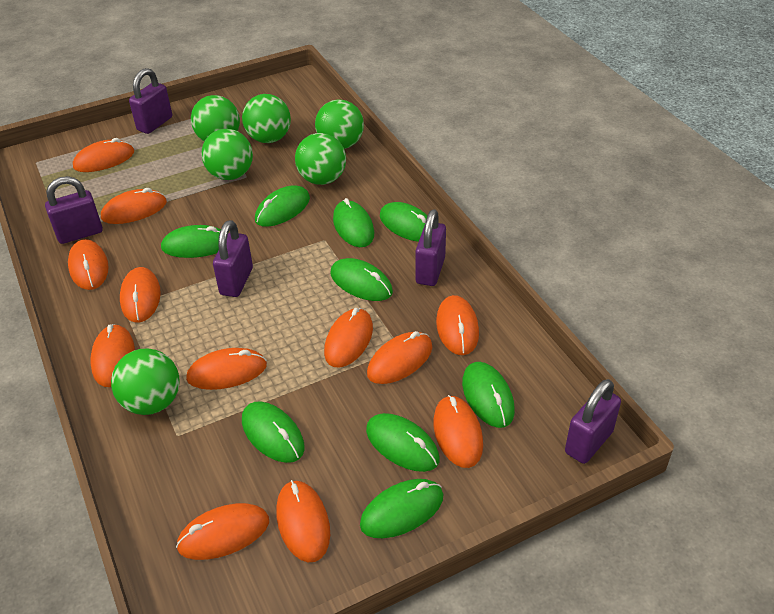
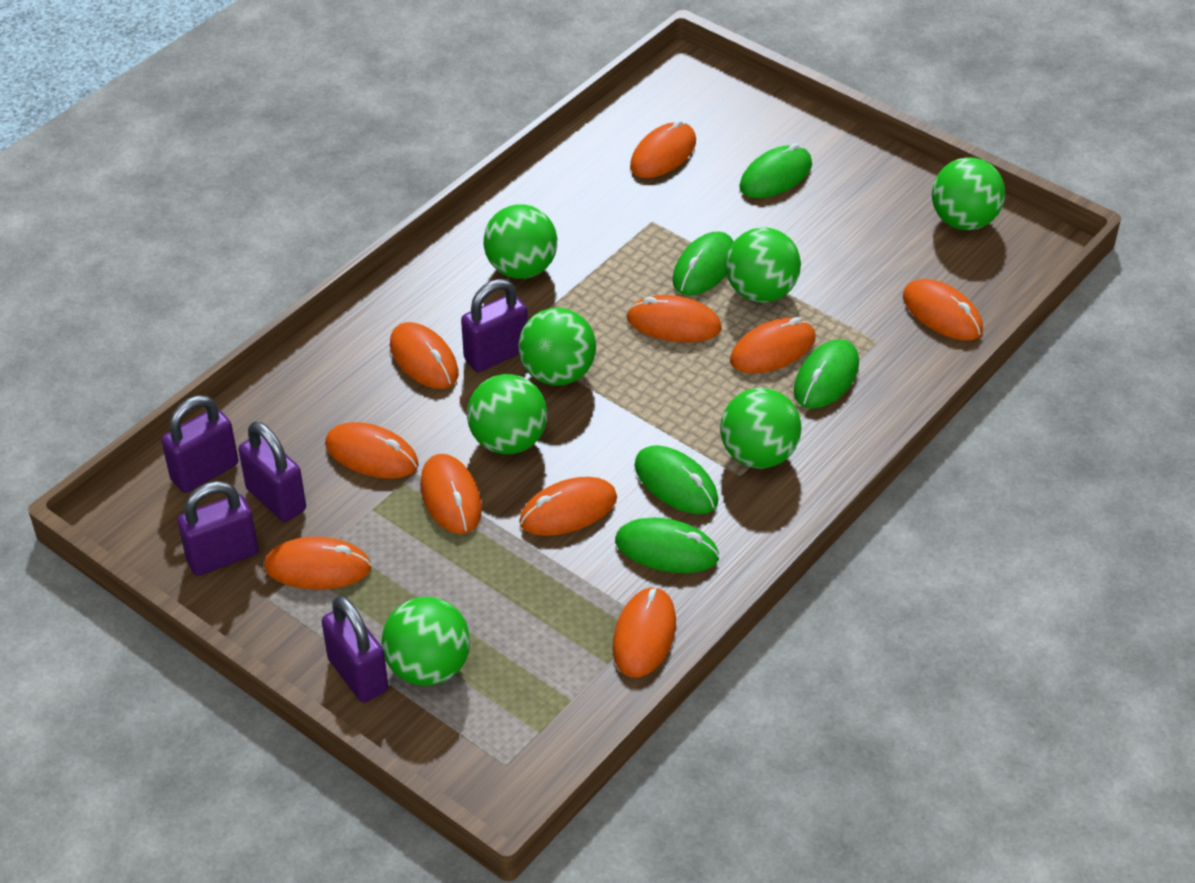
green ball: [111,348,180,415] [191,95,240,141] [201,129,253,180] [242,94,291,143] [295,133,346,185] [315,100,364,149] = 6 -> [381,597,470,686] [467,374,547,454] [484,204,557,279] [518,308,596,386] [720,388,801,469] [726,227,801,303] [932,157,1005,230] = 7
green mouse: [161,225,221,258] [242,401,305,463] [255,185,310,227] [330,258,393,301] [333,198,374,247] [360,479,443,538] [366,413,440,472] [380,202,428,242] [462,362,515,428] = 9 -> [615,518,720,573] [634,445,718,514] [672,231,734,296] [739,143,812,198] [794,339,859,409] = 5
orange mouse: [68,239,109,290] [73,138,134,172] [90,324,135,387] [101,188,167,224] [120,267,161,323] [176,503,269,560] [186,348,267,390] [276,480,330,562] [324,308,373,368] [367,331,432,384] [433,395,483,468] [436,295,479,355] = 12 -> [264,537,372,590] [325,422,419,479] [390,322,459,389] [420,454,482,534] [519,477,617,536] [613,587,676,678] [627,295,722,342] [630,120,696,178] [730,317,815,373] [903,279,983,341] = 10

